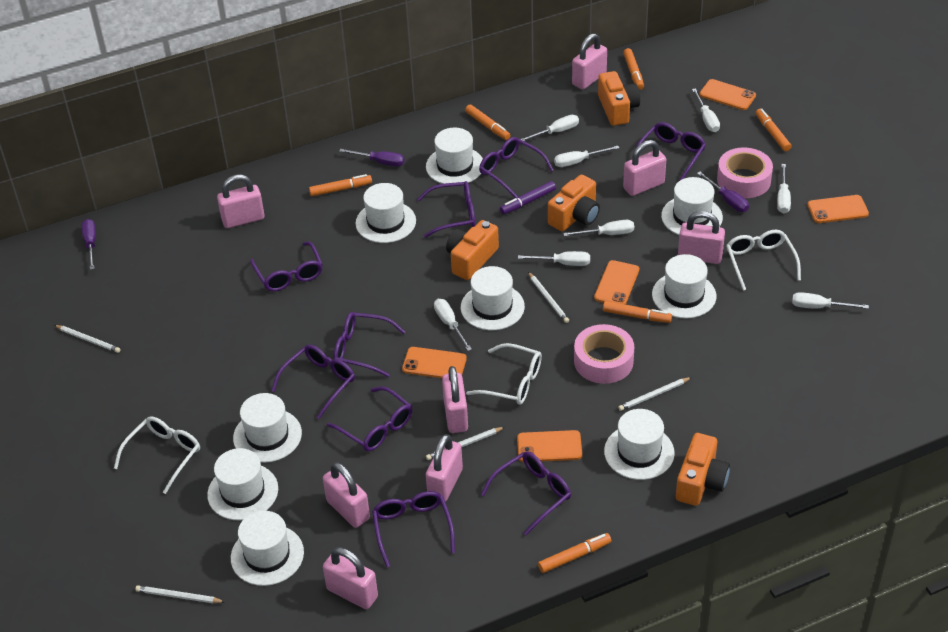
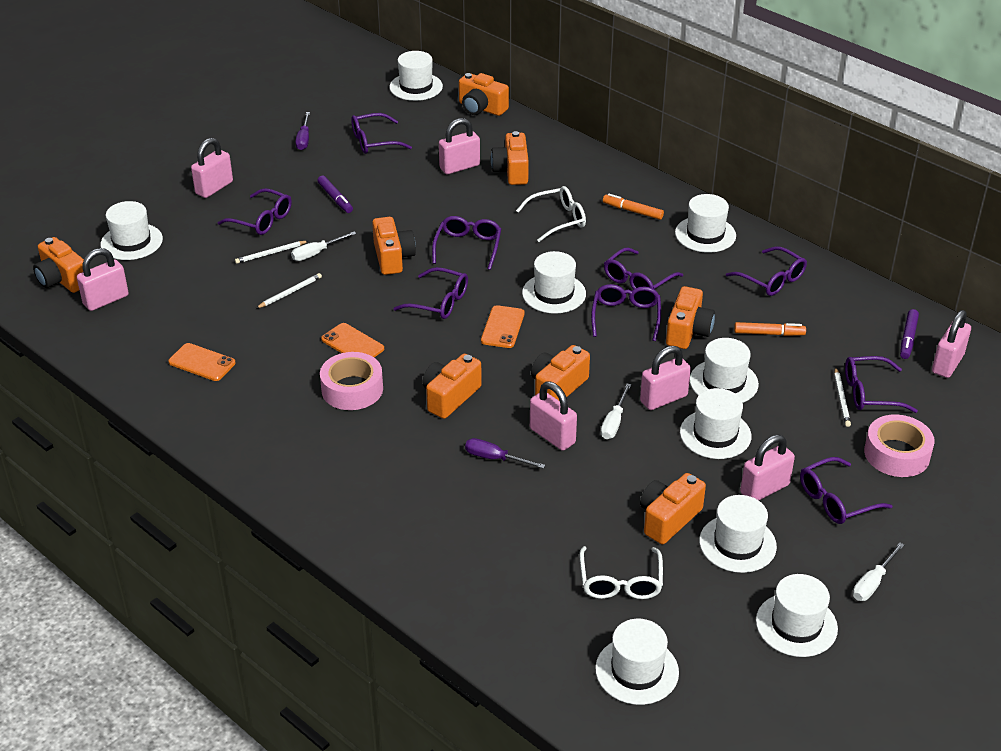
orange camera: [446,220,499,280] [548,175,600,231] [598,71,640,126] [676,433,730,506] = 4 -> [33,237,84,293] [372,217,416,275] [423,354,482,419] [459,73,509,116] [491,131,529,185] [531,345,590,400] [640,473,706,544] [666,286,715,349] = 8
orange marker: [309,174,372,196] [465,105,511,140] [538,533,611,573] [603,301,672,323] [623,48,644,90] [756,109,792,152] = 6 -> [603,194,664,220] [734,322,806,336] = 2
orange phone: [402,347,467,378] [517,430,582,462] [594,260,639,305] [699,79,756,110] [807,195,869,223] = 5 -> [168,343,236,381] [321,323,384,357] [481,305,525,348] = 3
pink padlock: [217,174,265,228] [323,462,370,528] [323,547,378,609] [426,434,463,502] [442,366,468,433] [572,33,607,90] [623,140,666,196] [678,211,725,264] = 8 -> [77,248,129,311] [191,138,233,198] [439,118,480,174] [530,382,577,451] [640,346,691,410] [740,435,795,500] [932,310,971,378] = 7
purple marker: [500,181,556,214] = 1 -> [317,176,353,213] [900,309,919,359] = 2
purple screwdriver: [82,219,96,270] [339,149,404,166] [697,172,749,212] = 3 -> [295,112,310,150] [465,438,545,469] = 2
white glasses: [114,416,200,494] [466,343,542,405] [726,230,801,291] = 3 -> [516,186,586,242] [579,546,663,599] = 2
white pencil: [54,325,120,353] [135,585,225,603] [426,427,505,460] [528,272,569,323] [618,377,692,411] = 5 -> [235,241,308,264] [256,273,322,308] [834,367,851,427] = 3
white screwdriver: [434,299,472,351] [518,251,590,266] [520,115,579,141] [554,146,619,167] [563,220,634,236] [692,88,720,132] [777,164,791,214] [792,292,869,309] = 8 -> [291,232,356,261] [601,384,631,439] [853,543,904,601] = 3

